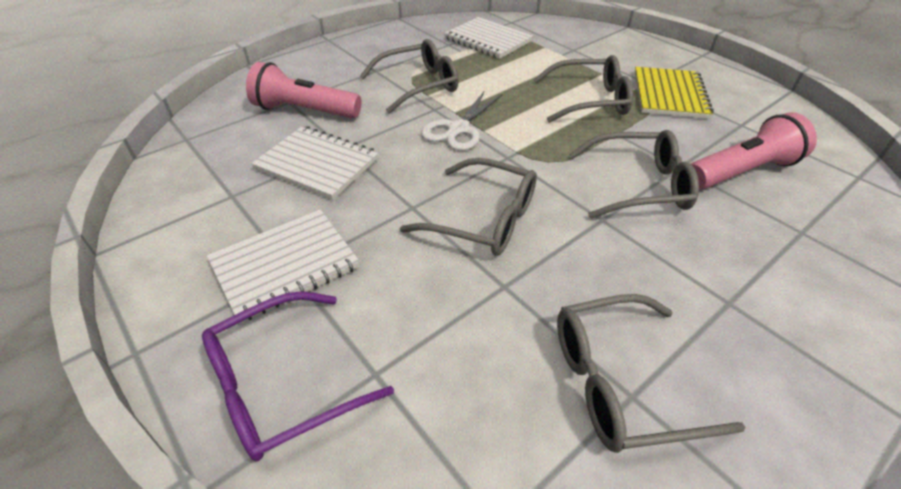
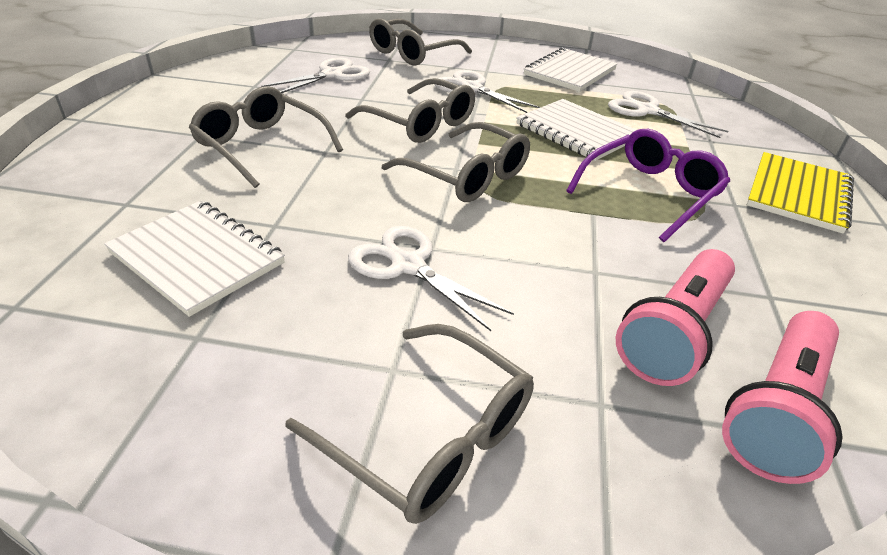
white scissors: [421,91,502,151] = 1 -> [261,57,370,93] [348,226,514,331] [435,70,540,113] [608,91,729,138] = 4

